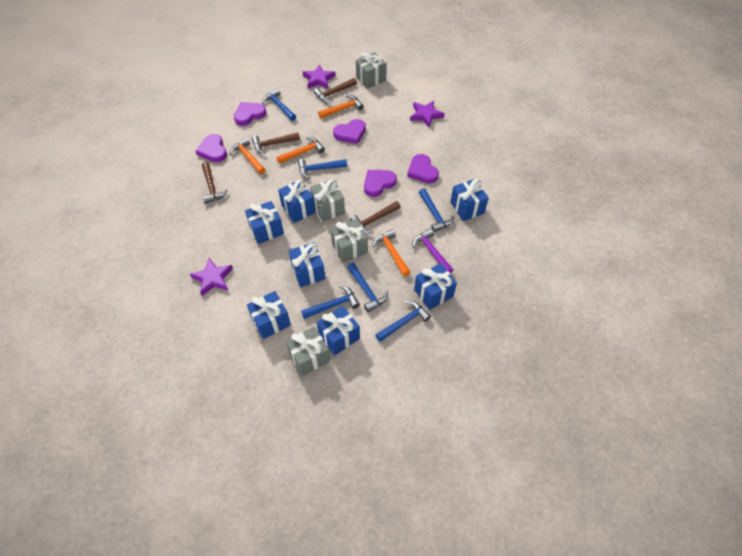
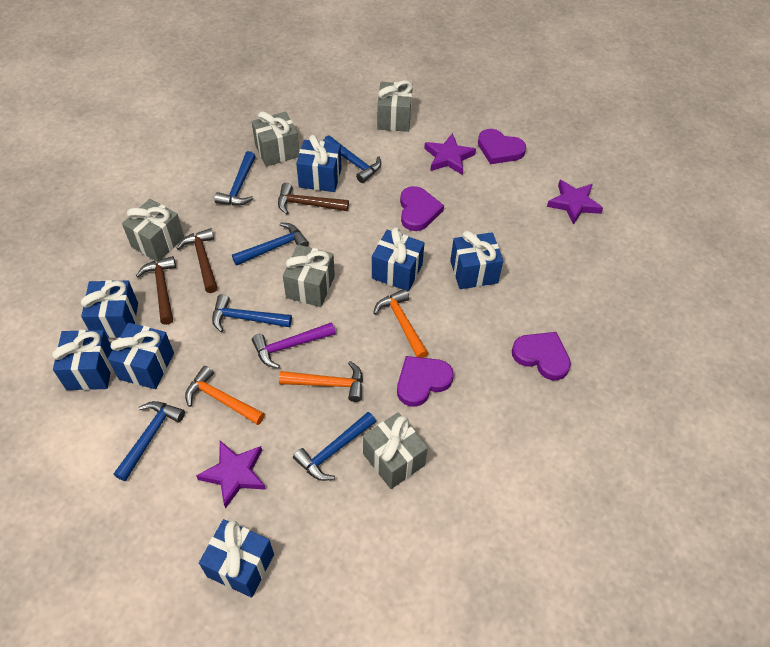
brown hammer: [202,162,228,204] [251,133,300,154] [314,78,357,102] [350,201,401,234] = 4 -> [136,256,176,325] [176,228,218,293] [278,183,349,214] = 3
grey gift: [286,326,330,376] [310,179,345,222] [330,219,368,263] [356,52,387,89] = 4 -> [122,199,184,262] [252,111,299,167] [283,245,335,307] [363,412,428,489] [377,80,413,132] = 5
orange hammer: [229,138,265,174] [276,137,325,164] [318,95,364,118] [372,229,410,276] = 4 -> [185,366,265,425] [279,361,363,402] [373,289,428,358] = 3
purple heart: [196,134,227,162] [234,102,266,126] [333,119,366,144] [364,170,397,197] [407,154,439,183] = 5 -> [397,356,454,407] [400,186,444,231] [478,129,526,164] [512,332,571,380] = 4

